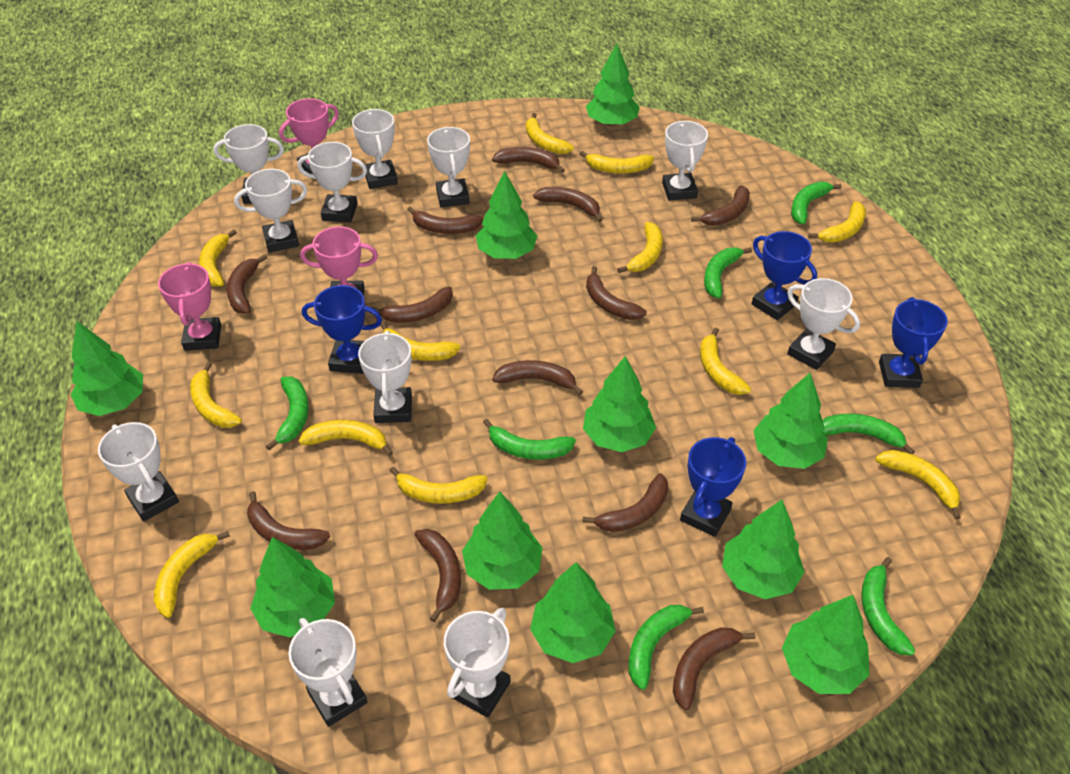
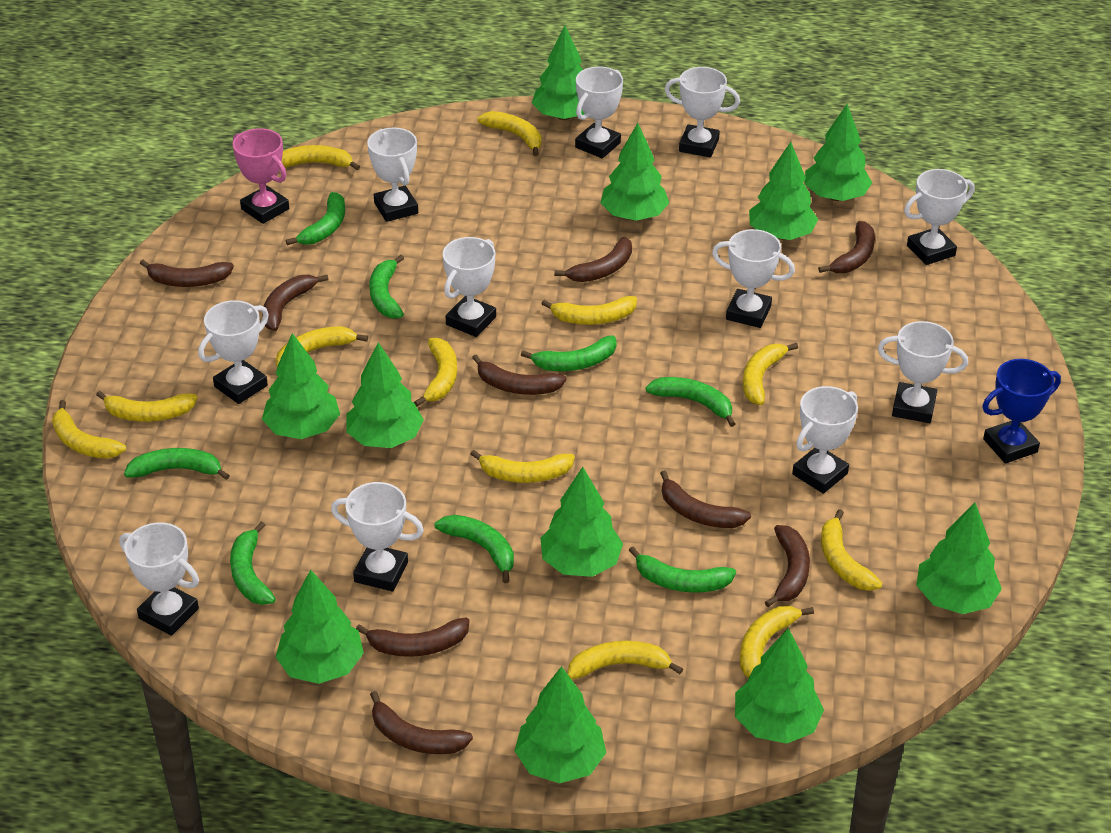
blue trophy: [302,285,382,374] [680,437,746,537] [752,231,817,320] [879,297,948,388] = 4 -> [982,359,1061,463] = 1
brown banana: [227,254,267,314] [247,491,330,550] [371,287,453,323] [407,207,484,234] [415,529,461,622] [492,147,565,173] [492,360,583,395] [533,187,602,222] [582,473,668,532] [586,266,647,320] [673,627,755,710] [691,185,750,226] = 12 -> [140,260,234,287] [262,275,328,331] [356,618,470,657] [370,691,473,754] [472,355,567,395] [554,237,632,282] [660,470,751,528] [765,525,810,607] [818,221,875,273] = 9
green banana: [266,377,309,450] [483,419,576,460] [629,605,704,690] [704,247,752,298] [791,182,842,224] [823,414,915,454] [861,557,915,655] = 7 -> [124,448,230,480] [230,521,276,605] [286,192,345,245] [370,255,404,319] [434,515,514,583] [521,335,617,371] [629,547,736,593] [645,377,735,427] = 8
green tree: [70,321,143,416] [250,537,335,637] [462,491,543,590] [476,171,537,259] [530,562,616,663] [583,356,656,452] [586,44,640,127] [722,500,804,599] [753,373,828,469] [782,595,869,694] = 10 -> [262,333,340,439] [276,569,364,684] [346,342,424,448] [515,666,606,783] [532,25,585,120] [540,467,623,577] [600,123,669,221] [735,628,824,744] [749,142,818,240] [805,104,872,201] [916,503,1002,614] = 11
pink trophy: [158,262,221,351] [279,98,339,179] [300,226,378,296] = 3 -> [233,128,289,224] = 1

